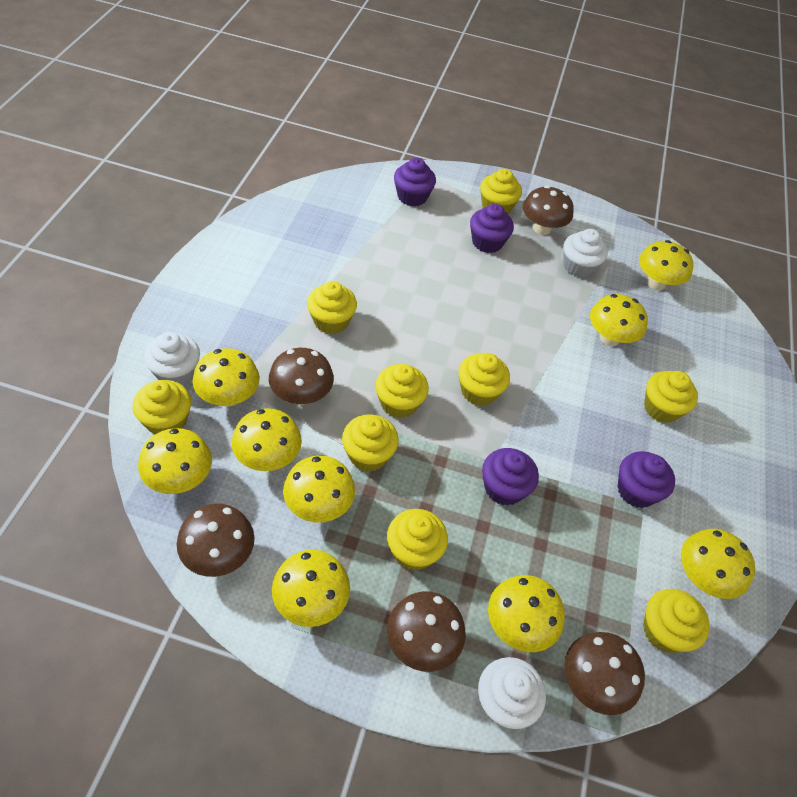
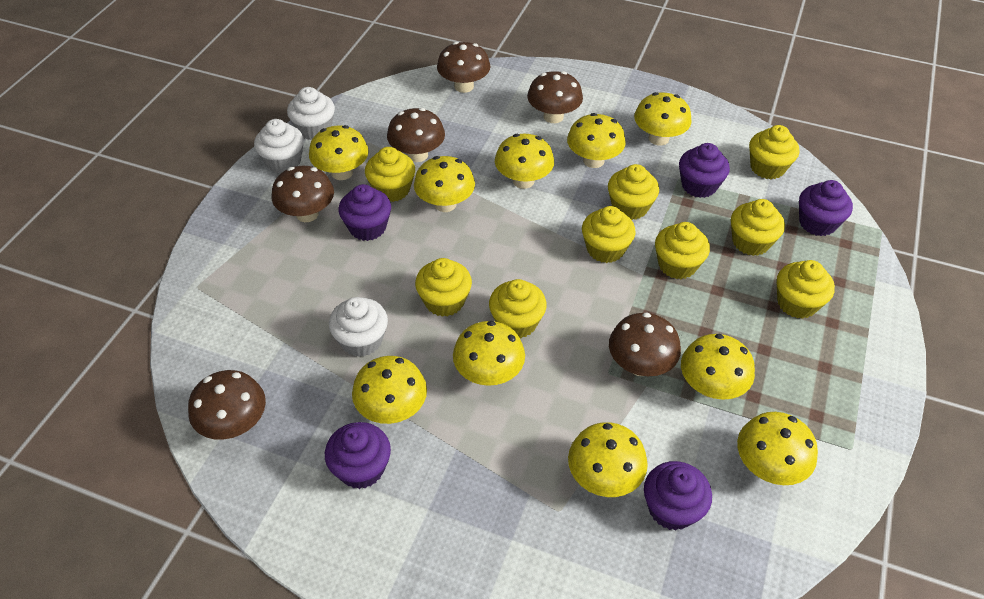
brown mushroom: [177,504,255,577] [269,348,334,405] [387,591,466,672] [523,186,574,235] [564,632,645,715] = 5 -> [188,370,266,440] [272,166,334,222] [387,108,445,162] [437,42,490,93] [527,71,583,123] [609,312,681,376] = 6
purple cupcake: [394,158,436,206] [470,204,514,253] [482,448,539,506] [618,451,675,508] = 4 -> [325,422,391,489] [339,184,391,241] [644,461,712,531] [679,143,730,198] [799,180,853,236] = 5
yellow mushroom: [138,428,212,494] [193,348,260,407] [232,408,302,471] [272,550,350,627] [283,456,355,522] [488,575,565,652] [590,294,648,346] [639,240,694,290] [681,529,755,599] = 9 -> [309,125,369,180] [352,356,427,424] [414,156,475,212] [453,321,525,386] [495,134,554,189] [567,113,626,168] [568,422,648,497] [634,92,692,146] [681,334,755,400] [737,412,818,485] = 10

